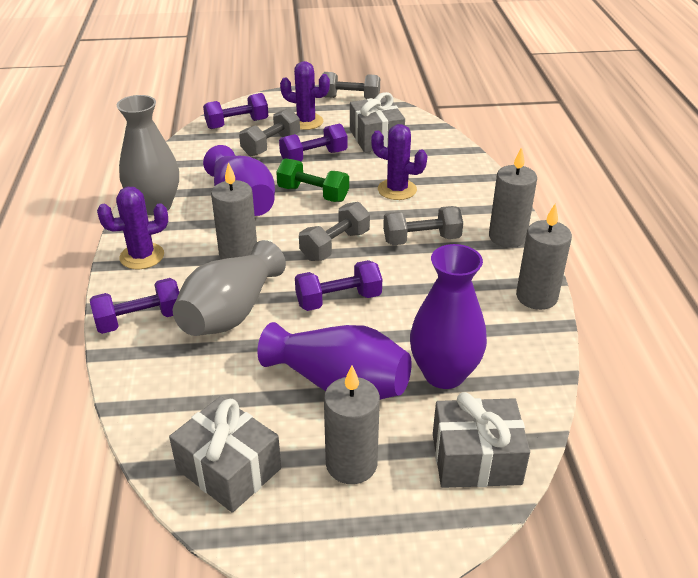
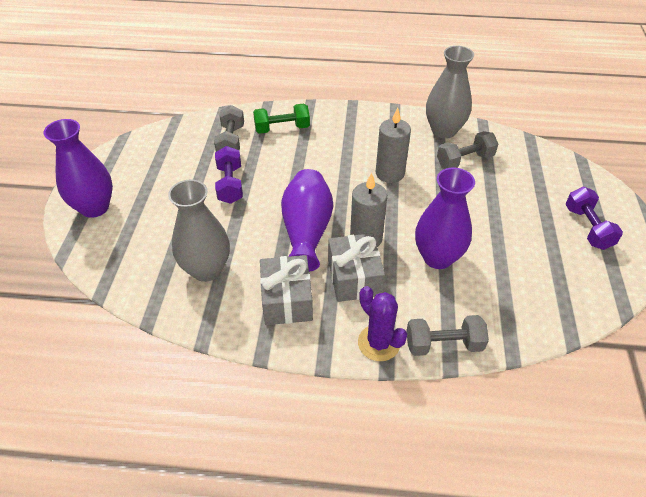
grey candle: [211,162,257,259] [324,365,380,484] [489,147,537,248] [516,203,572,310] = 4 -> [350,173,387,247] [376,107,411,183] = 2
grey dumbbell: [239,108,300,156] [299,202,370,261] [322,72,380,99] [383,206,463,245] = 4 -> [214,105,244,152] [406,315,489,356] [437,131,498,168] = 3
grey gift: [169,396,281,513] [350,92,405,153] [433,392,530,488] = 3 -> [260,255,313,325] [328,233,385,302] = 2
purple cactus: [97,187,168,269] [280,61,330,130] [371,124,427,200] = 3 -> [358,286,407,361] = 1
purple dumbbell: [90,278,179,334] [203,93,268,129] [279,124,347,161] [295,260,382,311] = 4 -> [215,146,243,204] [565,187,623,250] = 2

